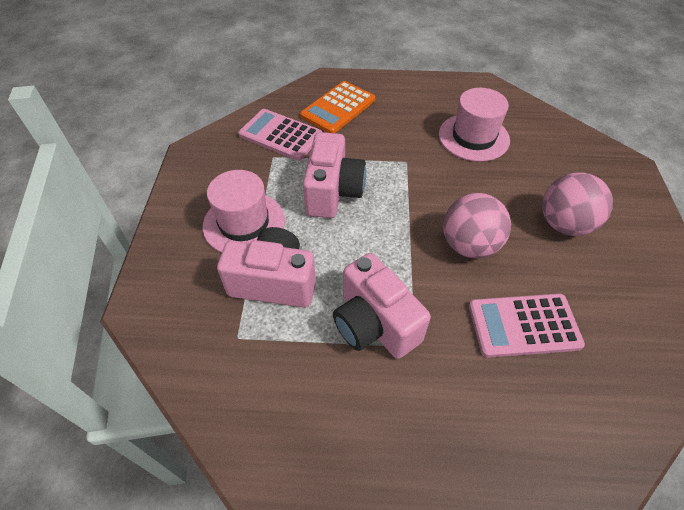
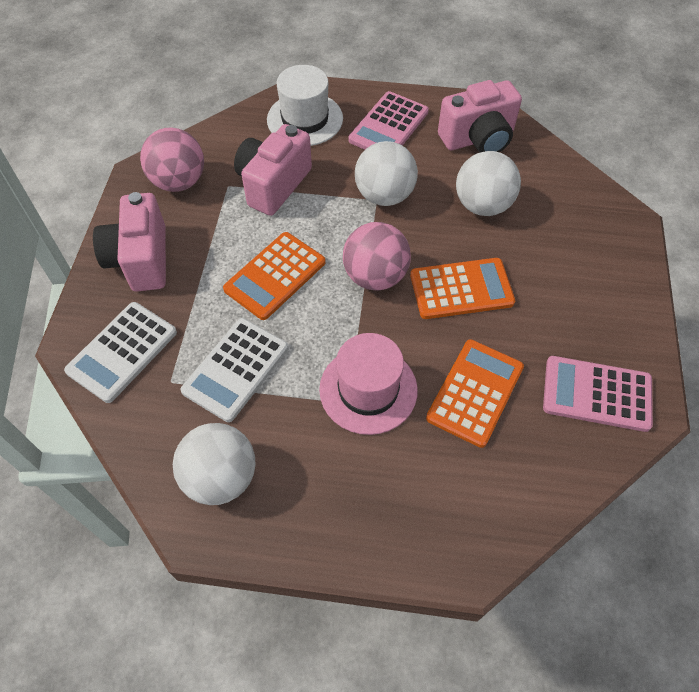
orange calculator: [300,81,375,133] = 1 -> [223,232,325,320] [410,258,515,319] [426,339,524,448] = 3
pink hat: [203,170,285,253] [439,88,510,162] = 2 -> [319,333,418,435] = 1
white ball: none = 0 -> [173,423,256,505] [355,141,418,206] [456,151,521,216] = 3
white calculator: none = 0 -> [64,302,177,403] [180,318,288,422] = 2
white hat: none = 0 -> [267,65,343,146] = 1

